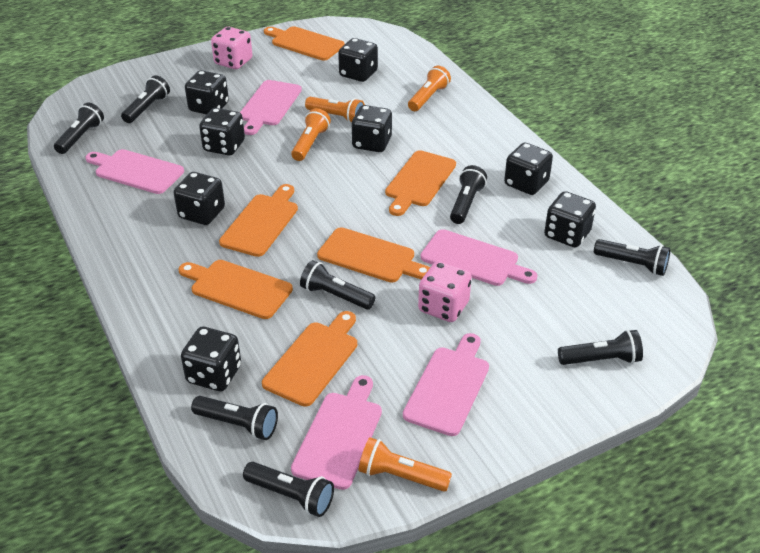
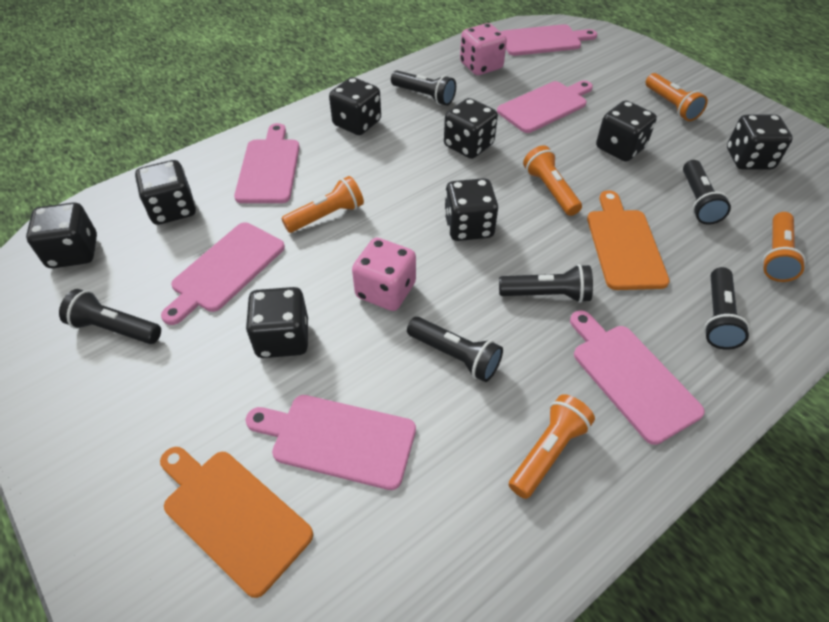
black flashlight: [54,103,104,154] [121,75,170,123] [191,396,278,440] [243,462,334,517] [300,260,375,310] [450,165,487,224] [558,330,643,365] [594,239,670,276] = 8 -> [59,289,161,344] [391,71,456,106] [407,317,503,382] [499,264,593,303] [683,160,731,225] [704,267,750,350] = 6
orange cutting board: [179,260,293,319] [219,184,298,257] [262,311,357,407] [264,26,345,61] [317,227,430,283] [385,150,456,216] = 6 -> [160,447,313,598] [587,190,670,290] = 2
orange flashlight: [291,108,331,161] [305,97,365,124] [358,437,452,492] [408,66,451,111] = 4 -> [281,176,364,233] [509,394,595,499] [523,145,582,216] [646,73,708,121] [762,212,806,282] = 5
pink cutting board: [85,149,184,194] [240,80,302,135] [291,375,382,490] [403,333,489,436] [421,229,538,286] = 5 -> [161,223,285,325] [234,123,300,203] [246,395,416,490] [497,80,593,133] [501,24,597,56] [570,310,705,445] = 6

